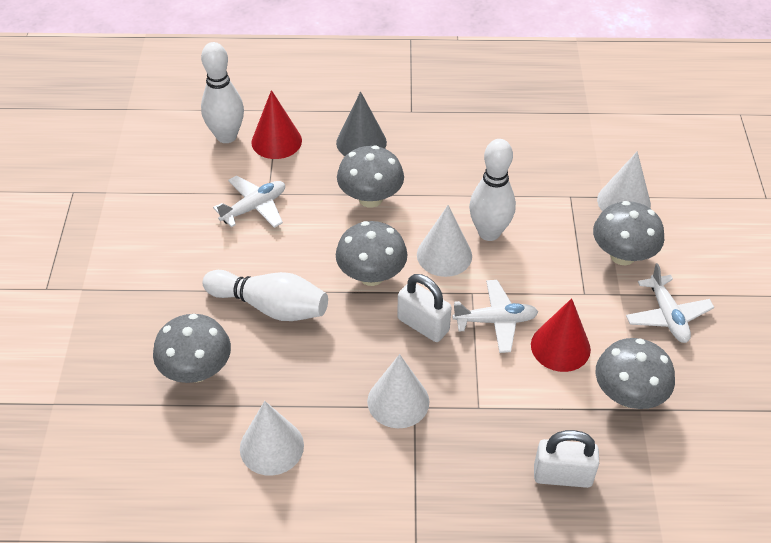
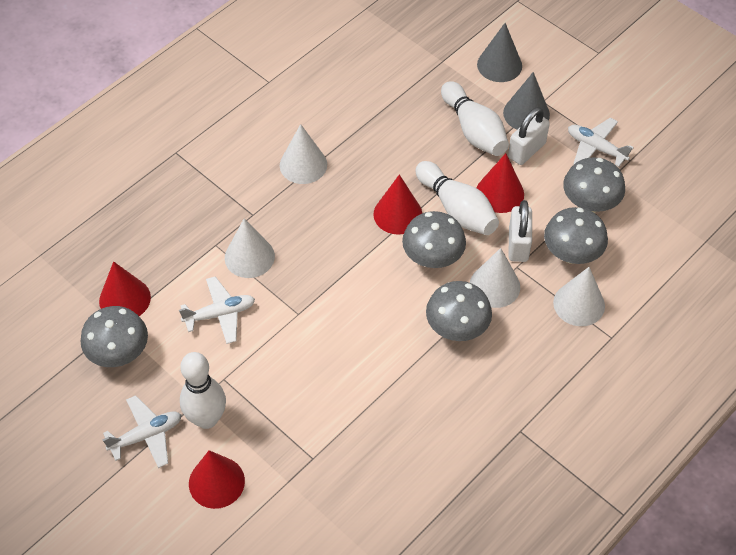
grey cone: [336,91,387,156] = 1 -> [477,23,522,82] [503,72,550,130] = 2
red cone: [251,90,302,159] [531,298,591,372] = 2 -> [99,261,151,316] [189,450,245,509] [373,174,422,234] [477,153,524,213] = 4

